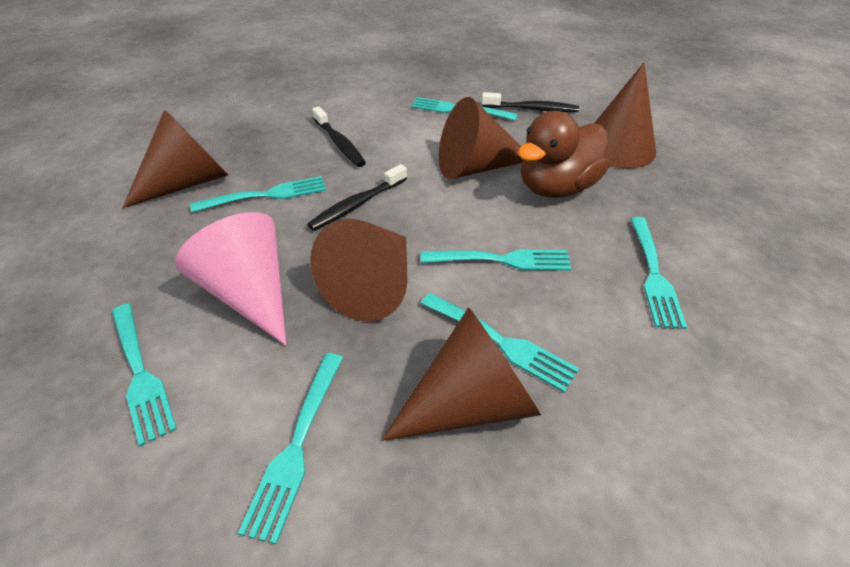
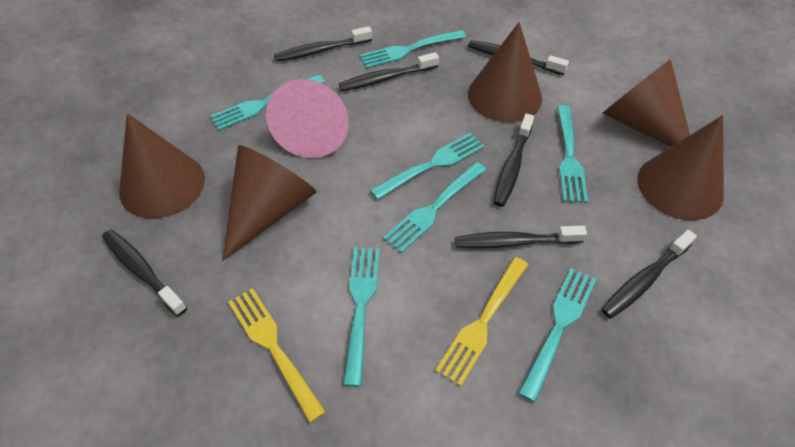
black toothbrush: [307,164,407,231] [312,106,366,167] [482,92,579,112] = 3 -> [102,230,187,316] [274,26,372,62] [339,52,439,91] [455,226,587,248] [468,40,569,75] [493,114,534,207] [601,230,697,319] = 7
brown duck: [518,111,609,198] = 1 -> none = 0
yellow fork: none = 0 -> [228,288,326,423] [435,257,528,386] = 2

